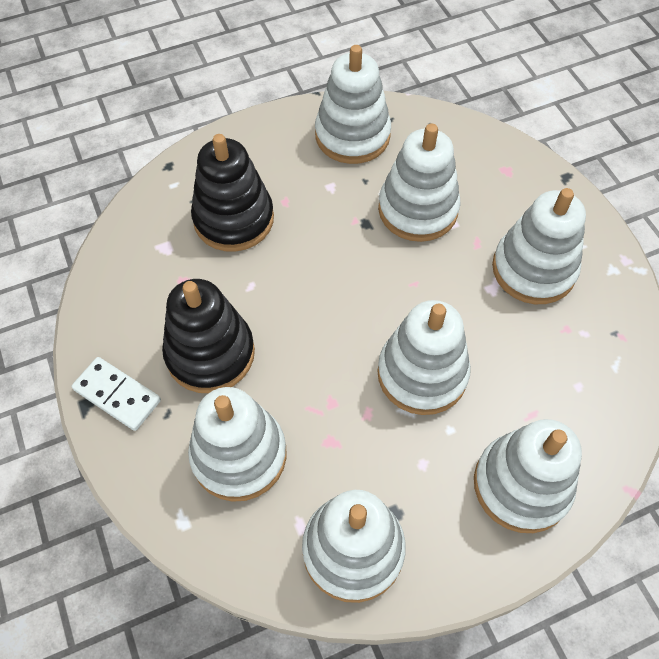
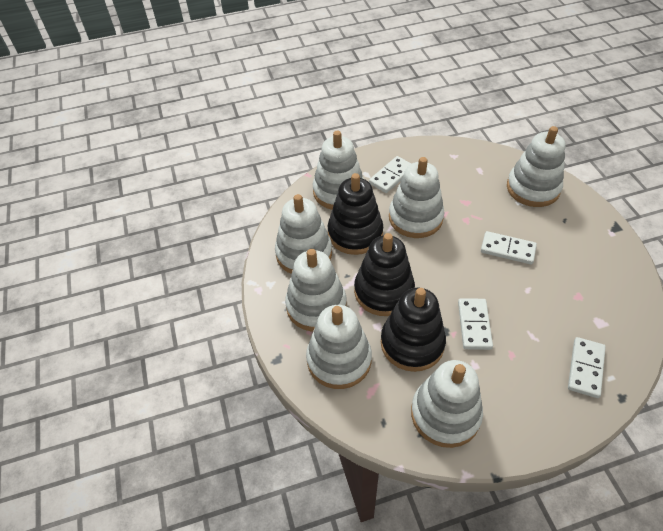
black stacking toy: [162,279,255,393] [191,134,274,252] = 2 -> [328,173,383,255] [354,233,415,316] [381,288,446,372] = 3
white domino: [71,357,161,431] = 1 -> [369,156,411,193] [458,298,493,350] [481,231,537,265] [568,337,606,398] = 4

